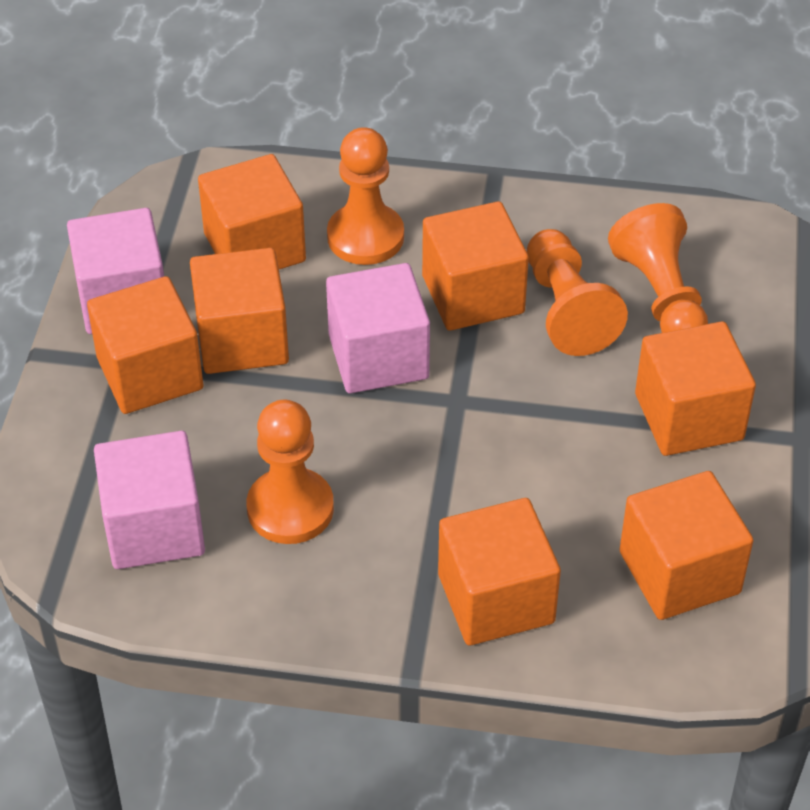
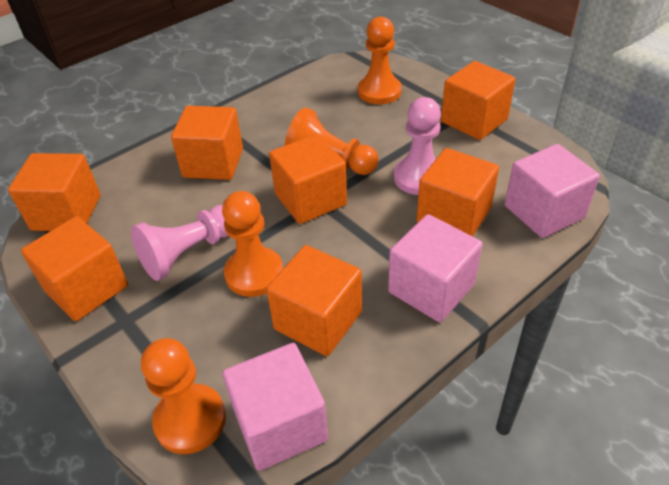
pink pawn: none = 0 -> [131,205,228,281] [394,97,441,195] = 2

